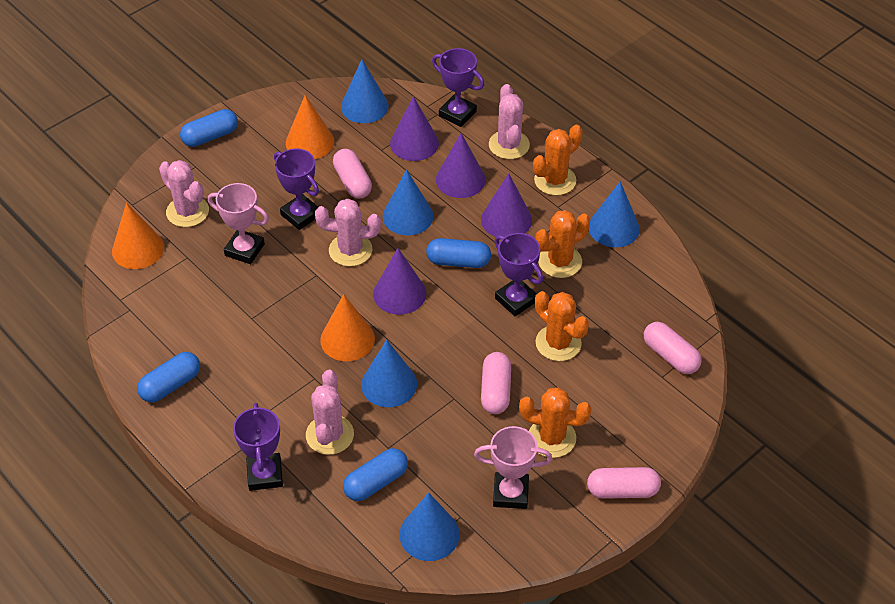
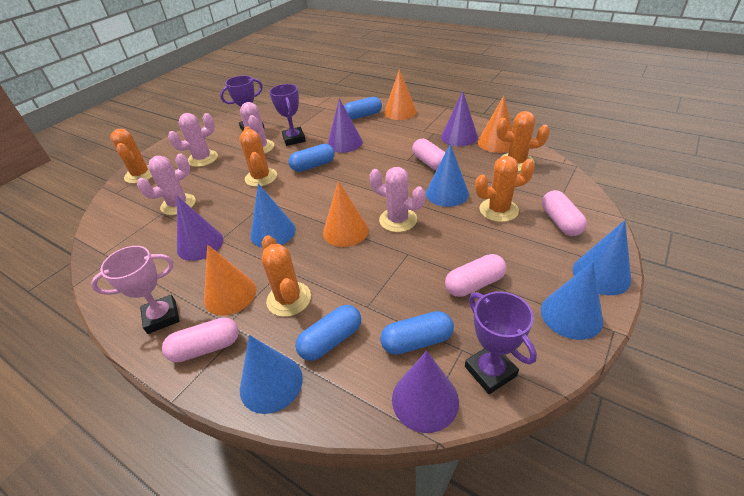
orange cactus: [519,387,592,458] [533,125,583,195] [535,291,589,361] [536,210,590,278] = 4 -> [110,128,152,184] [239,126,277,187] [262,235,311,317] [475,156,535,222] [496,111,550,171] = 5
orange cone: [112,203,164,269] [286,95,334,159] [320,294,375,361] = 3 -> [204,245,256,315] [323,181,369,247] [384,69,417,120] [478,95,512,153] = 4
pink trophy: [208,183,269,264] [474,426,552,509] = 2 -> [91,246,180,334] = 1
purple trophy: [233,403,283,491] [274,148,319,230] [432,48,484,127] [495,233,543,316] = 4 -> [220,75,265,130] [269,84,306,146] [465,291,537,394] = 3

